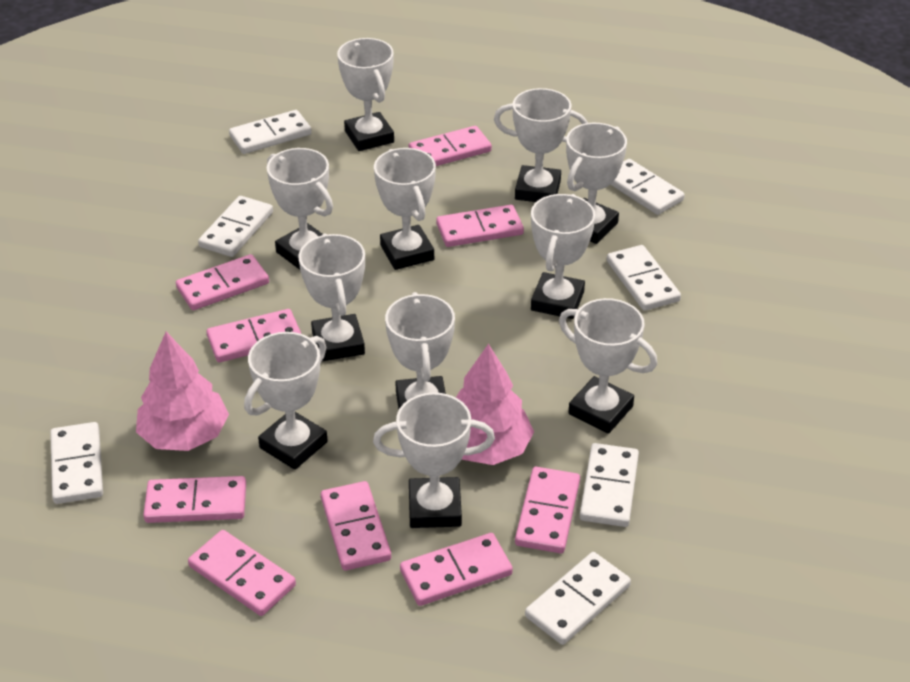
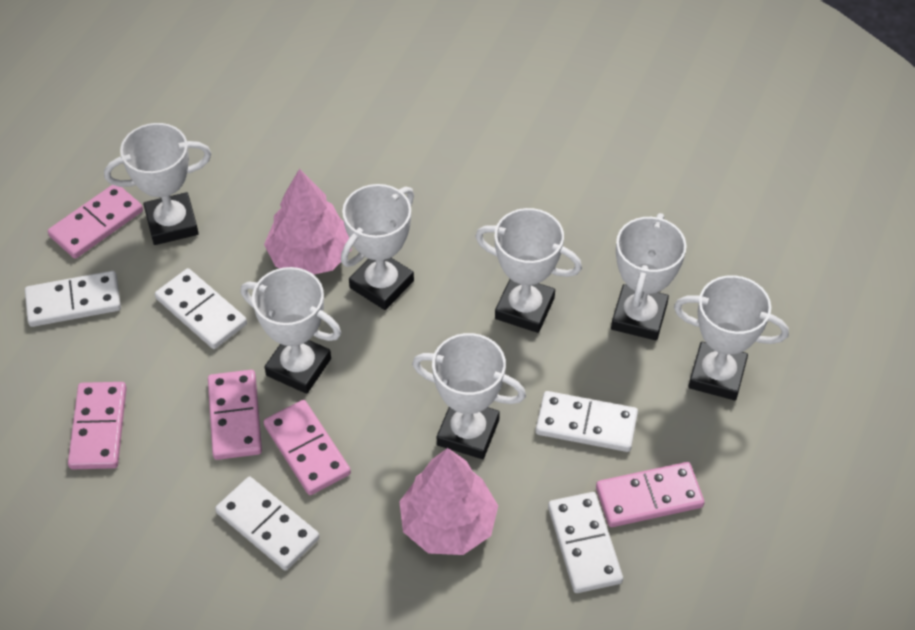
pink domino: [143,476,246,523] [176,254,269,310] [188,530,296,616] [207,309,301,362] [321,481,391,571] [400,533,513,606] [409,126,492,166] [436,205,524,247] [515,467,580,553] = 9 -> [48,185,143,259] [68,382,127,469] [208,370,262,460] [264,400,351,495] [596,462,705,527] = 5
white domino: [50,422,103,504] [198,196,273,257] [229,110,312,154] [525,552,631,645] [580,443,639,527] [607,245,681,311] [610,159,685,215] = 7 -> [25,271,121,327] [155,268,247,349] [215,477,320,571] [536,391,638,452] [548,492,623,593] = 5
white trophy: [244,332,328,470] [267,148,333,270] [298,233,365,362] [337,38,394,151] [373,393,495,528] [374,148,436,270] [385,292,455,409] [494,88,588,202] [531,194,595,319] [559,298,657,434] [566,123,627,244] = 11 -> [104,123,211,245] [241,267,341,394] [341,184,414,310] [412,333,526,459] [475,208,582,333] [611,213,687,340] [674,275,789,400] = 7

